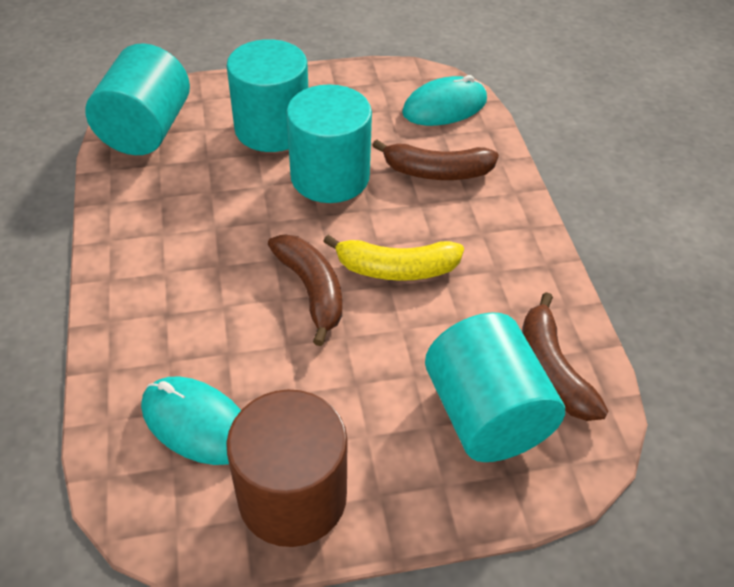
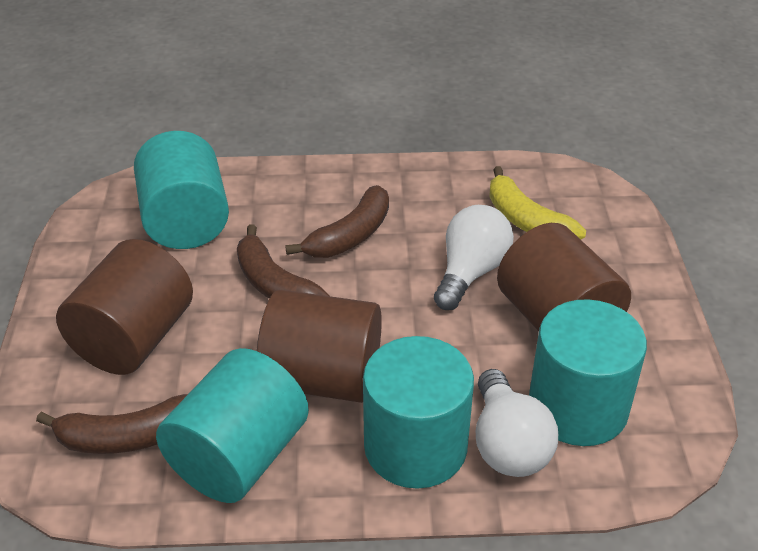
brown cylinder: [226,389,347,547] = 1 -> [56,239,193,375] [257,290,382,403] [497,223,631,331] = 3
turquoise mouse: [141,376,241,465] [402,75,487,126] = 2 -> none = 0
white light bulb: none = 0 -> [434,205,514,310] [476,369,558,477] = 2

